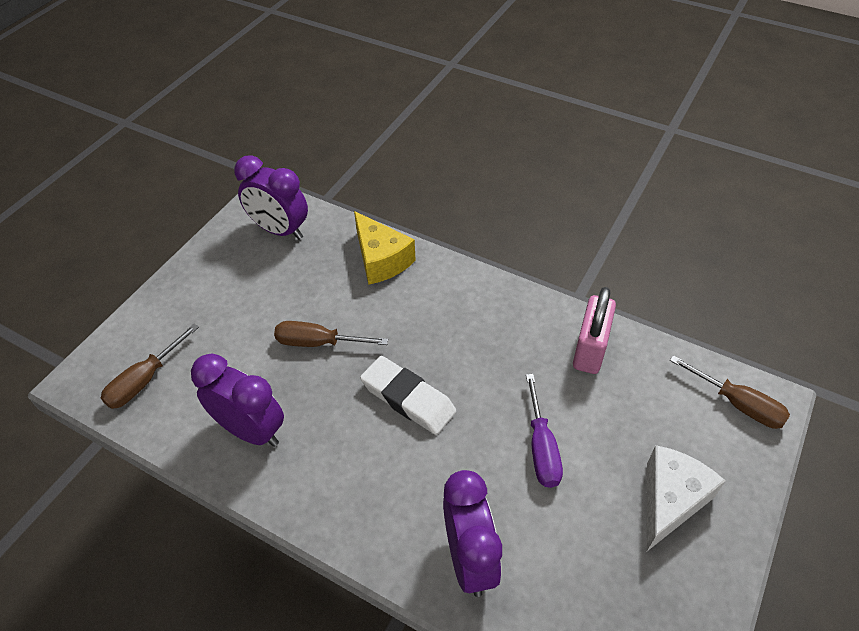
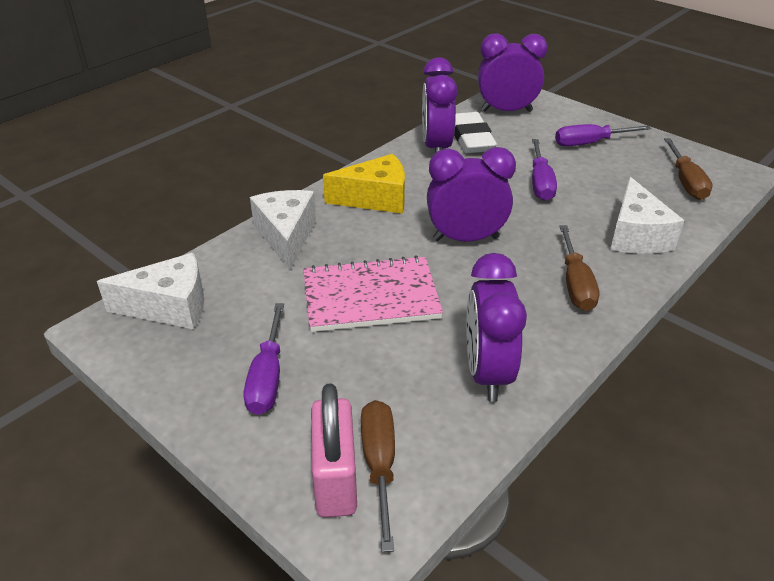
pink notebook: none = 0 -> [303,255,443,332] = 1
purple clock: [191,353,284,447] [234,155,308,240] [443,470,502,597] = 3 -> [422,57,458,153] [427,147,516,242] [466,253,527,402] [478,33,548,112] = 4
purple screwdriver: [526,374,563,488] = 1 -> [244,303,284,415] [532,139,557,201] [555,124,651,146] = 3
white cheese: [646,445,726,552] = 1 -> [97,253,204,329] [250,190,316,270] [610,177,684,254] = 3

